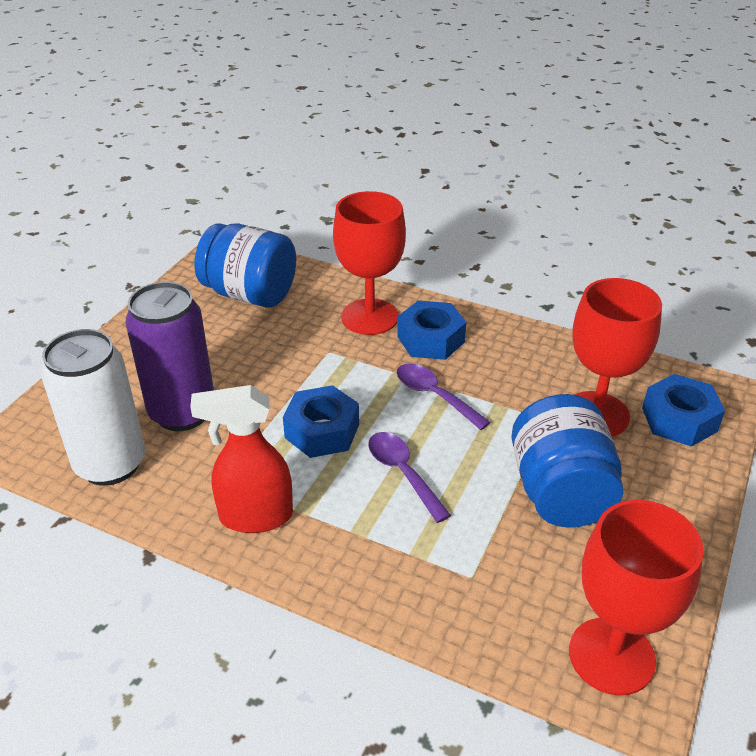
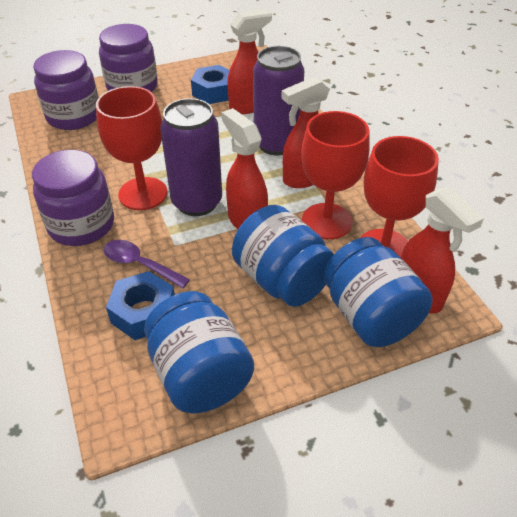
blue jar: [195,223,296,308] [512,394,623,527] = 2 -> [144,291,254,413] [232,205,334,307] [324,237,433,347] = 3
blue nut: [283,385,359,458] [397,300,466,360] [642,374,725,447] = 3 -> [106,271,175,340] [191,65,229,104] = 2
purple can: [126,282,214,431] = 1 -> [160,98,222,216] [253,46,304,155] = 2
purple jar: none = 0 -> [32,150,114,246] [33,50,99,130] [99,24,158,92] = 3
purple spoon: [368,432,451,523] [397,363,491,430] = 2 -> [103,240,190,289] = 1
red spray bottle: [190,385,293,533] = 1 -> [222,108,268,229] [227,9,272,114] [281,76,330,188] [401,187,484,313] = 4
white can: [41,329,145,486] = 1 -> none = 0

